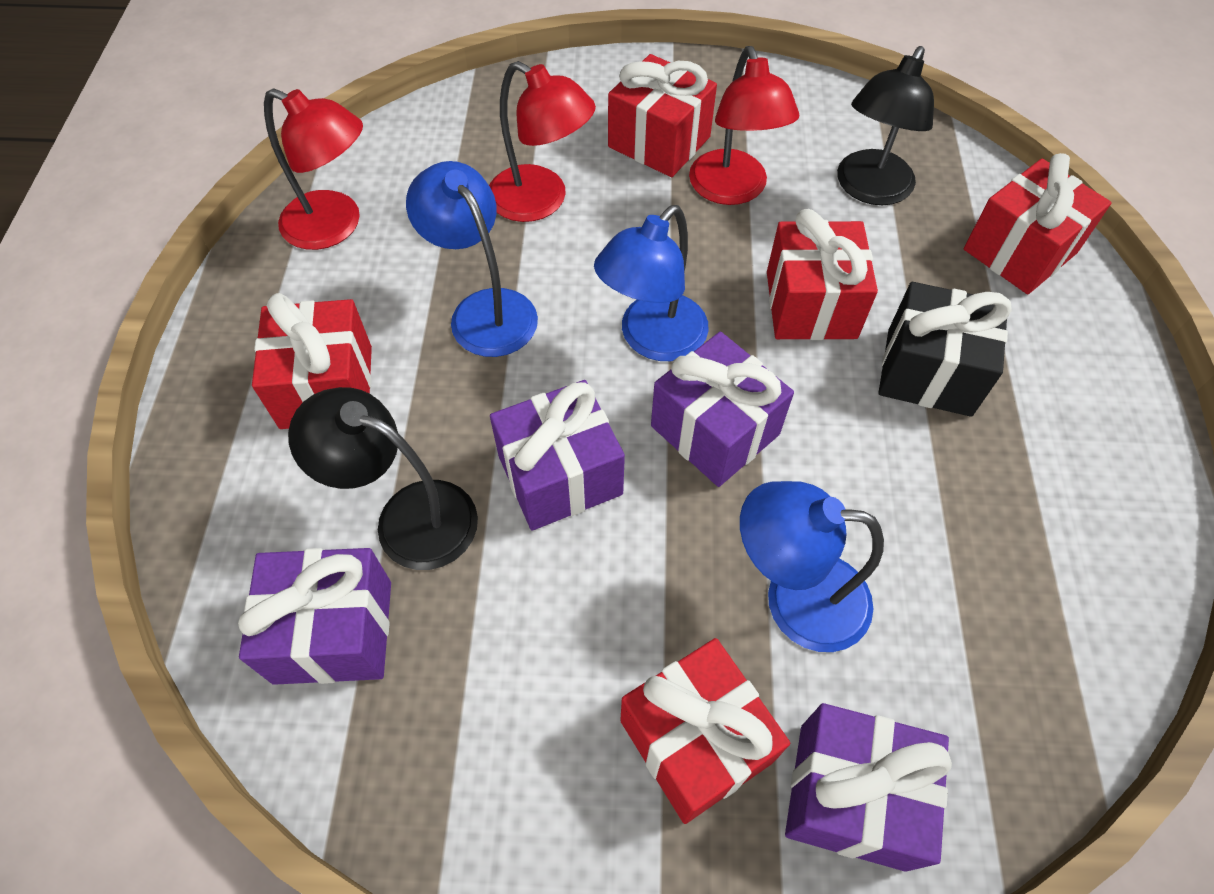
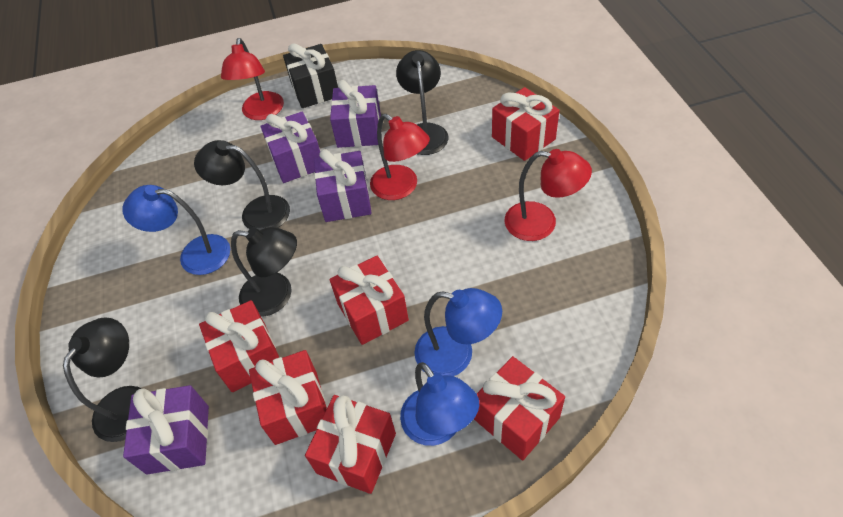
black lamp: [288,387,478,570] [837,46,934,205] = 2 -> [63,317,142,442] [194,140,290,230] [231,227,297,316] [396,50,448,155] = 4
red gift: [252,293,372,429] [608,54,717,177] [620,638,790,824] [767,209,878,340] [964,153,1111,294] = 5 -> [199,300,279,392] [249,350,327,445] [305,395,396,494] [329,256,409,345] [474,356,565,460] [492,87,559,161] = 6

